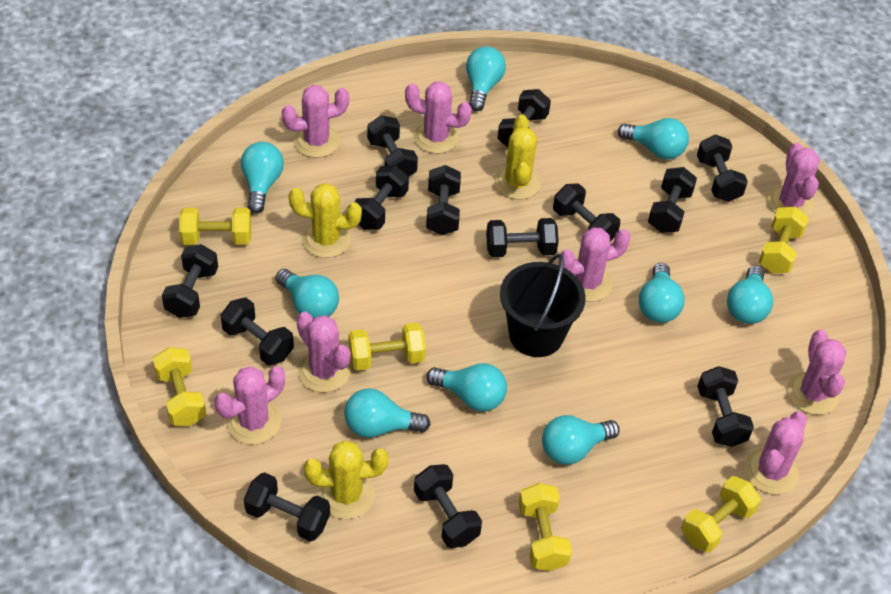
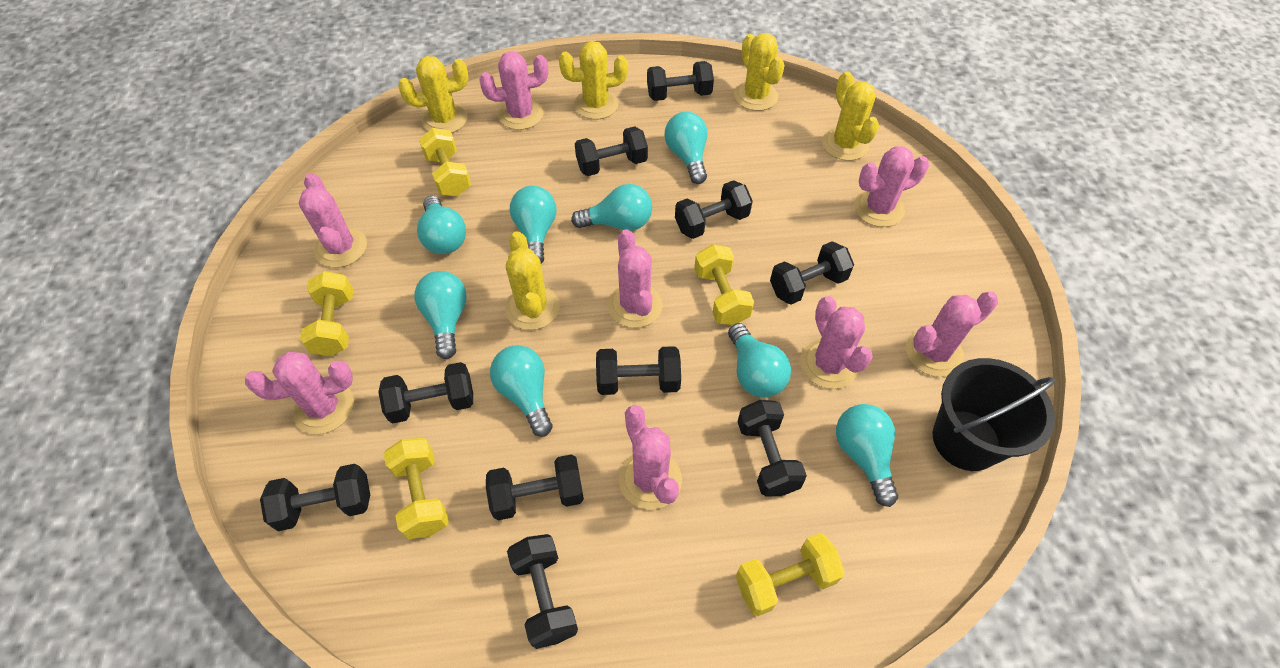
black dumbbell: [162,244,218,318] [221,297,294,366] [244,472,330,542] [354,165,409,230] [367,115,418,177] [414,464,482,548] [426,165,461,235] [486,218,559,257] [497,89,551,148] [553,183,620,242] [648,167,697,233] [697,135,748,202] [697,366,754,447] = 13 -> [260,464,370,531] [378,362,473,423] [486,454,584,520] [507,534,578,649] [575,126,648,176] [596,346,681,395] [647,61,714,101] [675,180,753,239] [737,400,807,496] [770,241,854,305] = 10
turquoise light bulb: [241,142,284,214] [275,269,339,319] [344,388,431,438] [426,363,507,412] [466,46,506,111] [542,415,620,465] [618,118,689,159] [639,263,685,323] [727,266,773,324] = 9 -> [414,271,467,359] [417,196,466,254] [490,345,553,437] [510,186,557,263] [571,184,652,231] [665,112,708,184] [728,323,791,398] [836,404,898,507] = 8
yellow cactus: [289,183,362,258] [304,440,388,519] [494,115,541,200] = 3 -> [398,56,469,133] [505,231,560,330] [559,41,628,119] [734,33,785,111] [822,71,879,161] = 5
yellow dumbbell: [153,347,206,426] [179,208,251,245] [349,323,426,371] [519,483,572,571] [681,476,761,553] [759,207,809,273] = 6 -> [300,271,353,356] [384,438,449,539] [419,128,471,196] [694,244,754,325] [736,533,845,616] = 5

